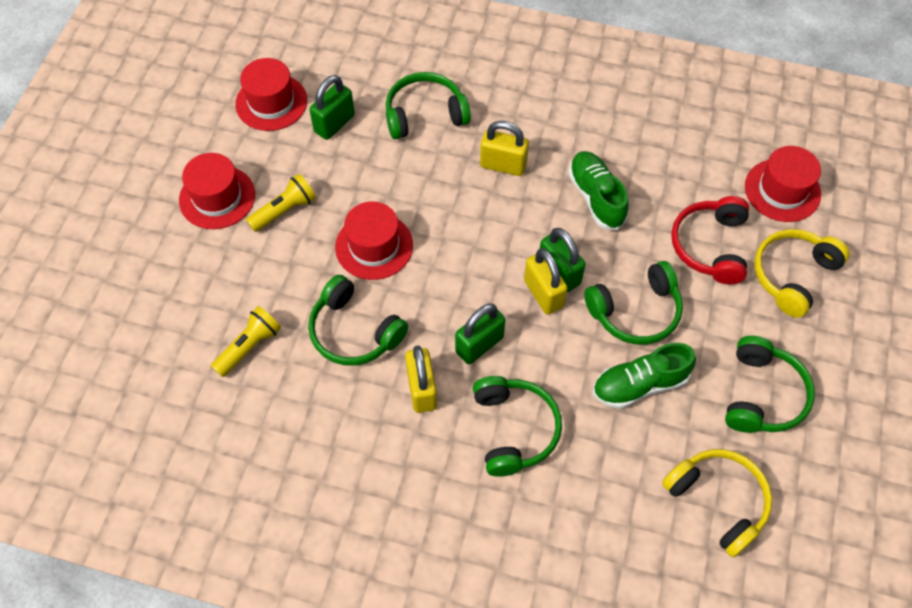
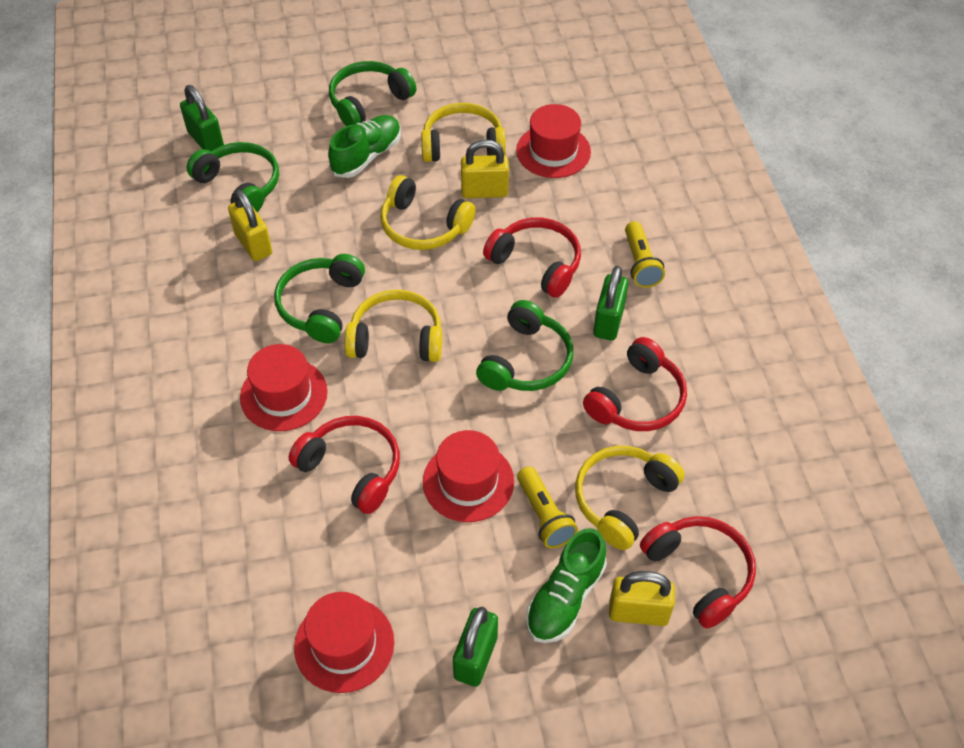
green headphones: [308,275,408,366] [386,72,471,139] [473,376,562,477] [584,261,683,345] [725,336,815,433] = 5 -> [187,142,279,212] [274,254,365,343] [329,61,416,126] [476,300,573,391] = 4
red headphones: [671,196,749,285] = 1 -> [289,416,400,514] [483,218,581,298] [583,337,687,431] [640,516,756,629] = 4
yellow headphones: [662,449,772,557] [754,229,850,318] = 2 -> [345,290,442,362] [380,175,476,250] [421,103,506,162] [575,446,684,550] = 4

